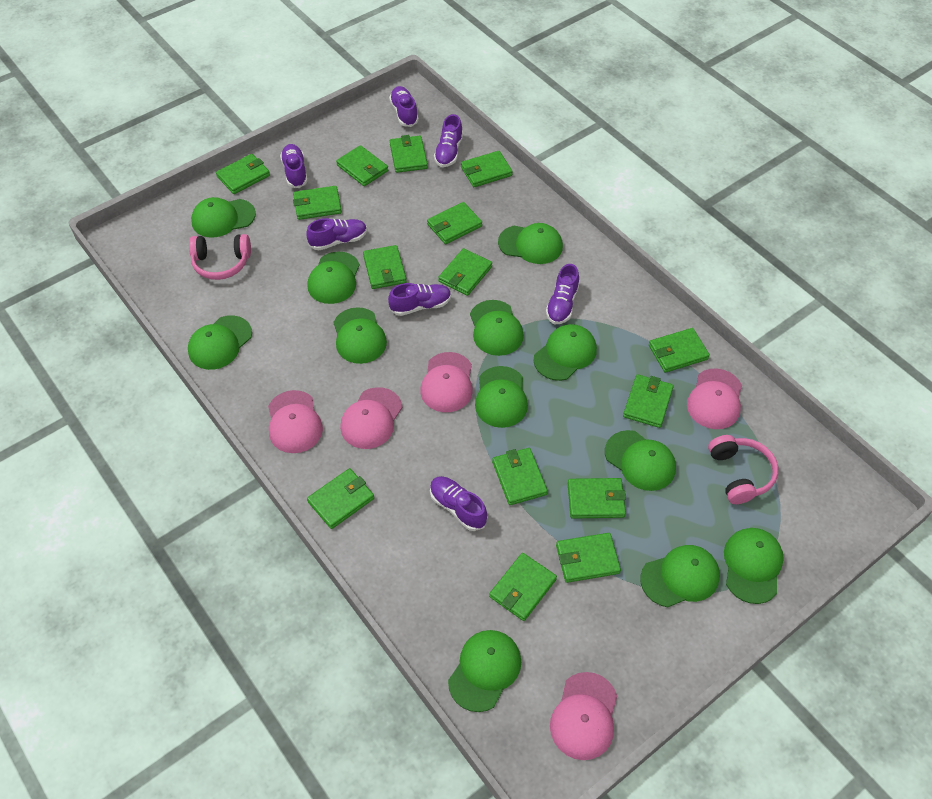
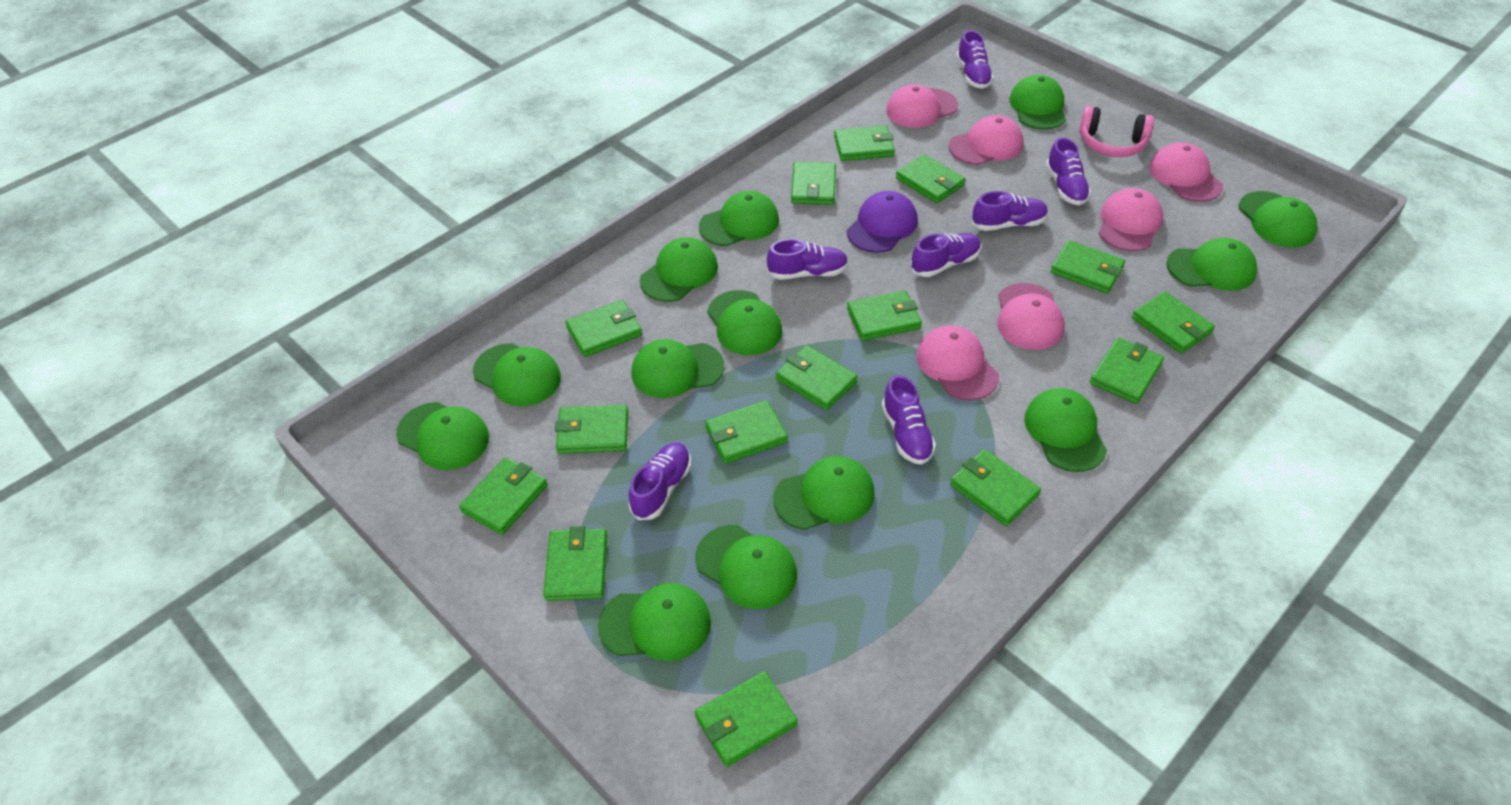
green cap: [188,315,252,370] [191,197,256,238] [308,252,360,304] [333,307,387,364] [448,630,521,712] [470,300,524,356] [475,366,528,428] [498,223,563,264] [533,324,597,381] [605,430,676,491] [640,545,720,607] [724,528,784,604] = 12 -> [396,402,489,470] [473,343,561,406] [598,583,711,661] [632,339,725,398] [640,237,718,302] [695,525,797,609] [699,191,779,246] [707,290,782,355] [773,456,874,530] [1009,75,1066,130] [1024,388,1107,472] [1166,238,1257,291] [1239,191,1317,247] = 13
pink cap: [268,390,323,453] [340,387,402,449] [420,352,473,412] [550,672,617,760] [687,368,742,429] = 5 -> [886,84,958,128] [916,325,999,400] [949,115,1024,165] [997,283,1065,350] [1099,188,1163,251] [1149,143,1223,202] = 6
pink headphones: [189,234,251,280] [708,435,778,504] = 2 -> [1079,106,1154,157] = 1
purple cap: none = 0 -> [847,191,918,253] = 1

